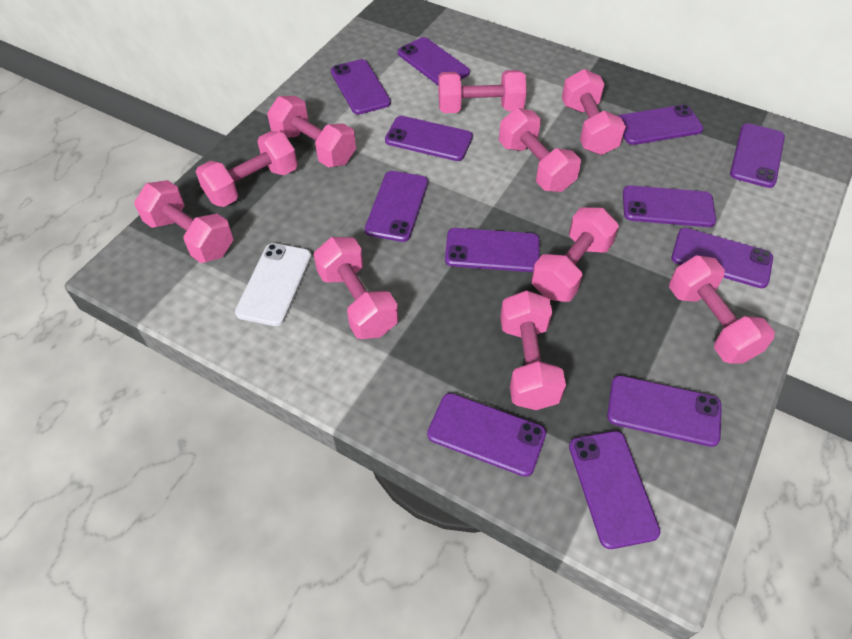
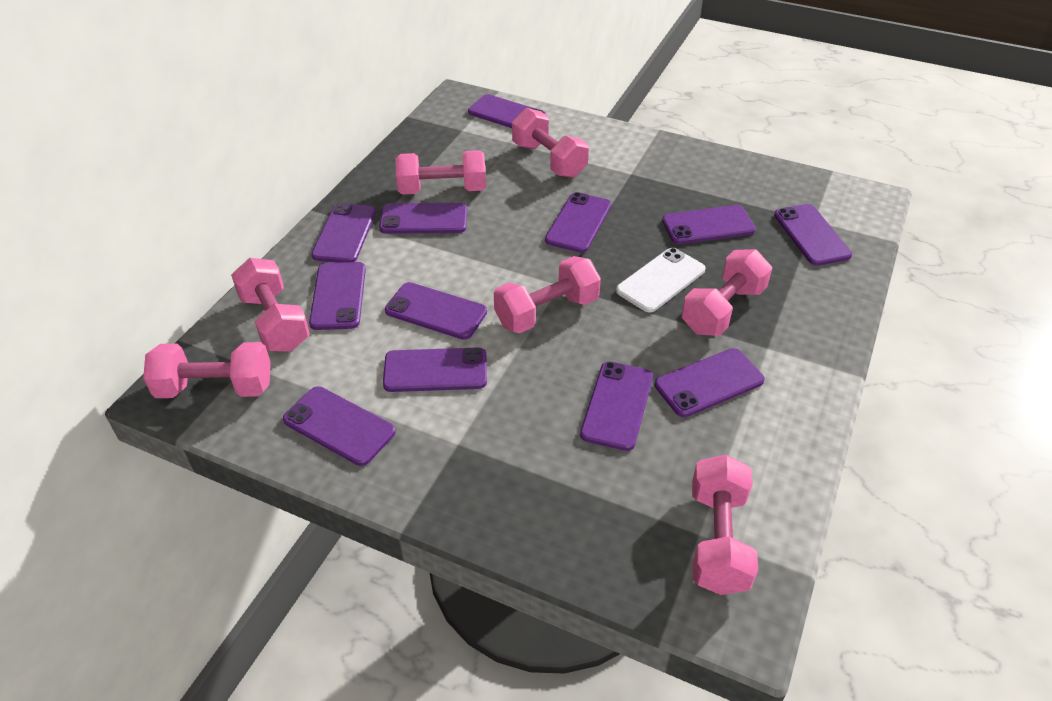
pink dumbbell: [134,180,233,263] [196,131,298,207] [267,96,356,167] [314,237,398,339] [438,70,527,113] [499,108,581,192] [500,290,566,410] [531,207,619,302] [562,69,626,155] [669,255,775,364] = 10 -> [143,342,271,398] [231,258,310,352] [395,150,486,194] [494,256,601,334] [512,108,589,178] [682,249,772,336] [692,454,758,595] = 7

